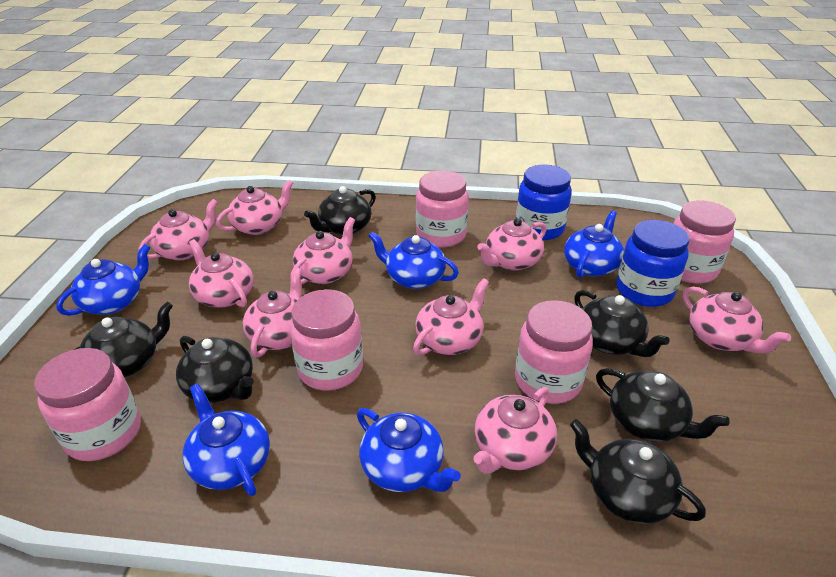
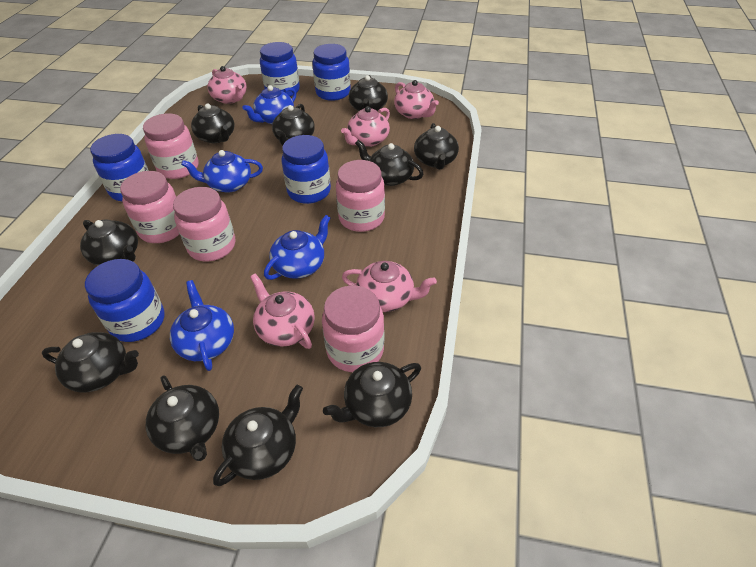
black teapot: [74,302,173,378] [176,336,254,403] [304,186,376,235] [570,419,706,524] [574,290,670,357] [596,368,730,442] = 6 -> [42,332,139,392] [80,219,138,266] [146,375,219,461] [191,103,235,143] [213,385,303,486] [272,104,315,146] [323,362,421,427] [348,75,388,111] [355,140,423,186] [414,123,459,170] = 10
blue jar: [516,164,572,240] [617,220,690,307] = 2 -> [85,259,164,342] [90,134,149,201] [260,42,300,97] [282,135,331,204] [312,44,351,101] = 5
blue teapot: [56,244,150,316] [183,384,270,496] [357,408,461,492] [369,231,459,289] [564,210,624,278] = 5 -> [170,280,234,371] [181,150,263,193] [243,85,296,124] [264,215,330,280] = 4
pink teapot: [139,199,218,260] [189,239,253,308] [216,180,293,235] [243,268,302,358] [290,217,355,285] [413,278,489,355] [473,387,557,474] [477,218,546,271] [683,286,791,354] = 9 -> [207,66,247,104] [250,273,315,349] [341,106,390,147] [342,261,437,312] [394,80,439,119] = 5

